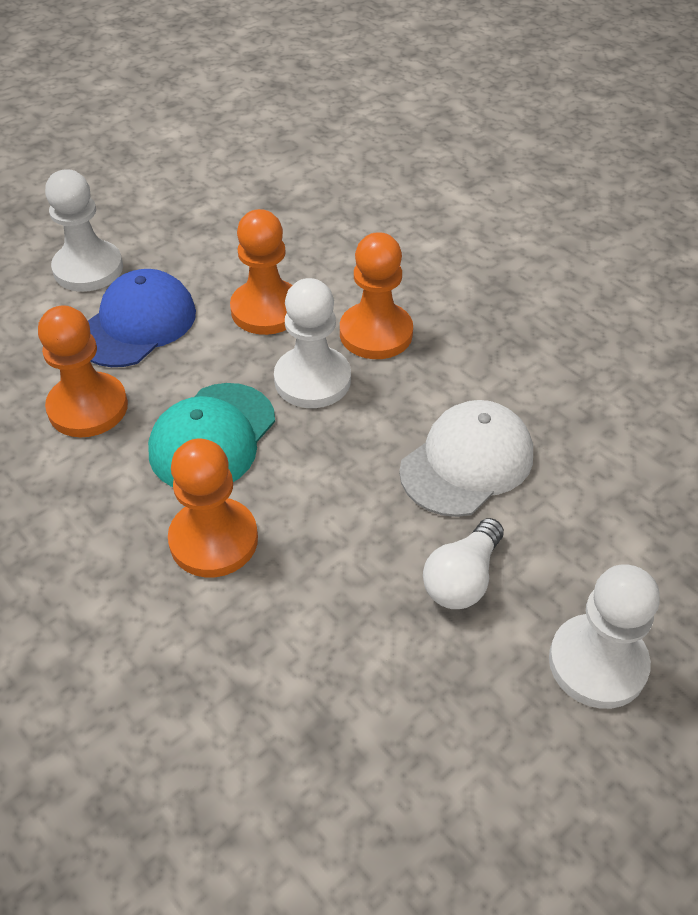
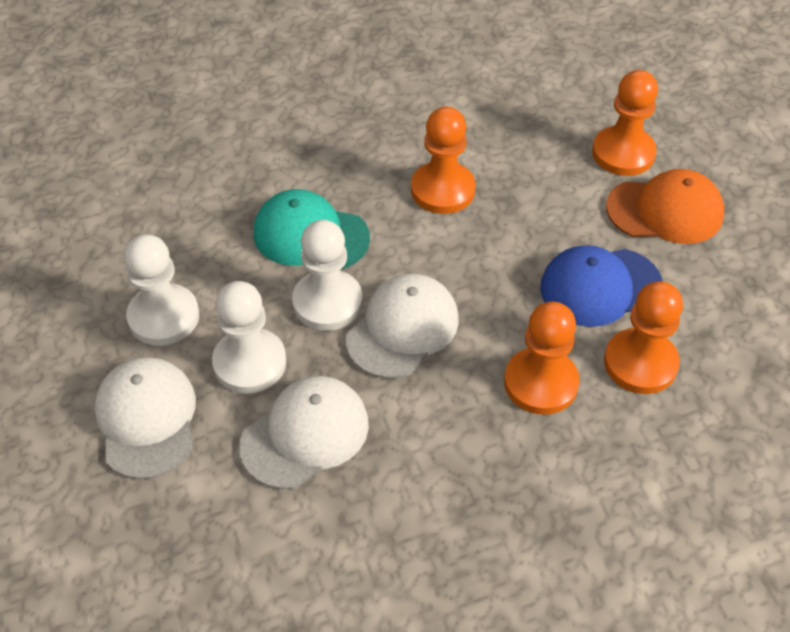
orange cap: none = 0 -> [606,169,724,244] = 1
white cap: [399,400,533,517] = 1 -> [94,357,196,479] [239,376,369,489] [346,274,459,379] = 3
white light bulb: [423,518,504,609] = 1 -> none = 0

